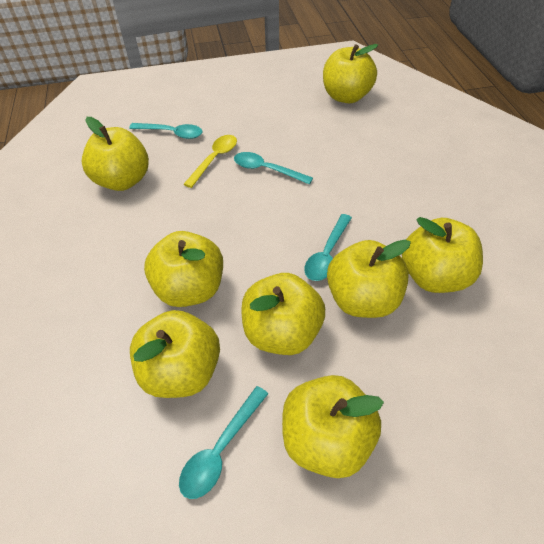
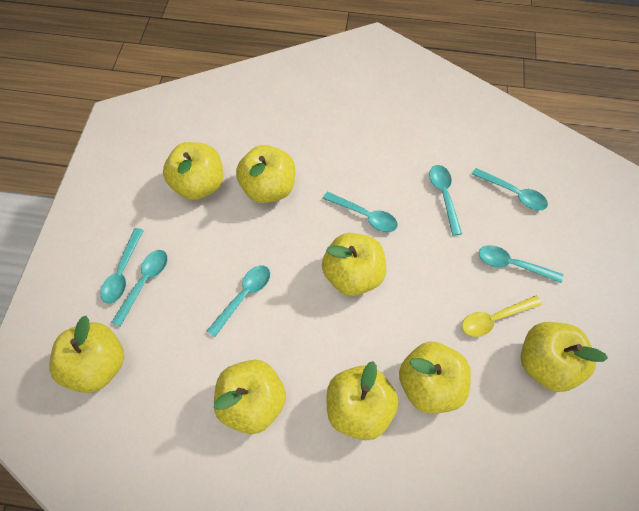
turquoise spoon: [129,123,203,139] [179,386,268,499] [234,152,313,185] [304,214,352,281] = 4 -> [101,228,144,303] [112,250,168,327] [207,265,270,337] [323,192,398,232] [429,165,462,236] [472,168,548,210] [479,245,563,283] = 7

